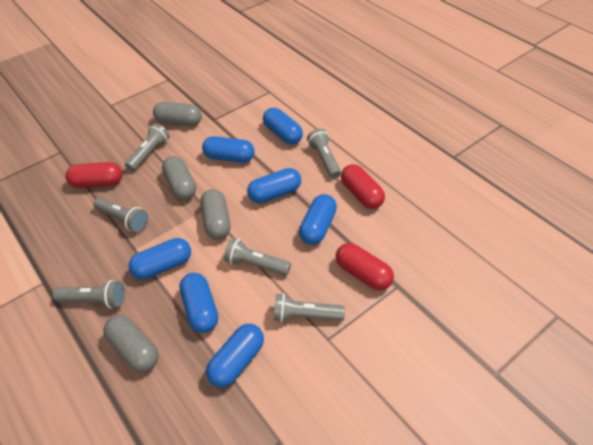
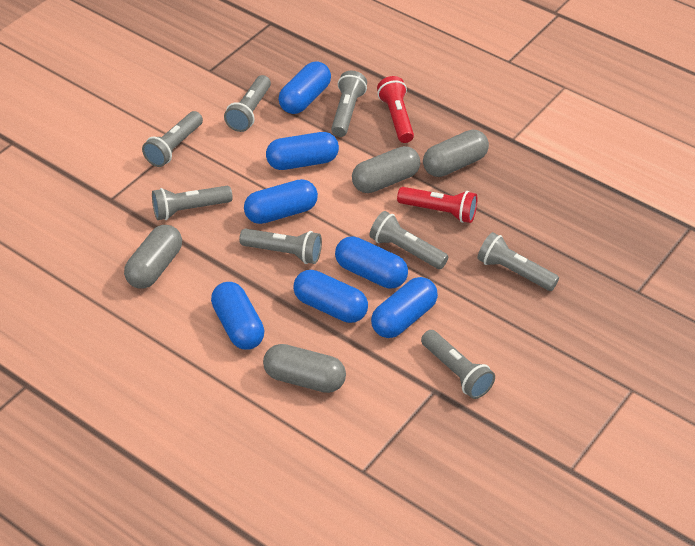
grey flashlight: [53,280,125,309] [93,197,148,232] [125,123,170,171] [224,238,291,276] [274,293,345,323] [307,128,341,179] = 6 -> [142,111,203,167] [152,186,233,220] [224,75,271,132] [239,229,322,264] [331,71,367,137] [369,211,448,269] [421,330,495,399] [477,232,559,291] = 8
red capsule: [65,162,123,188] [336,243,394,290] [341,164,385,209] = 3 -> none = 0
red flashlight: none = 0 -> [377,76,414,143] [397,187,477,223] = 2

